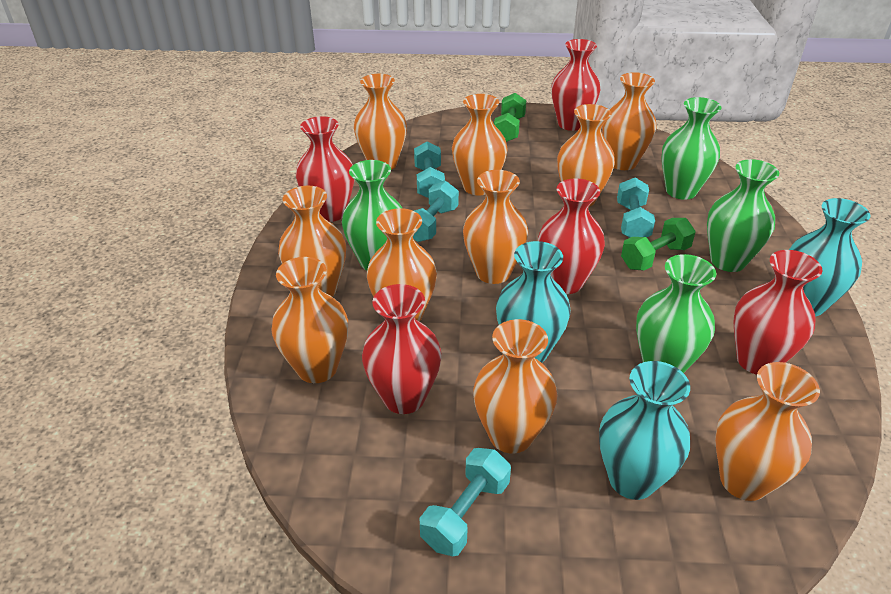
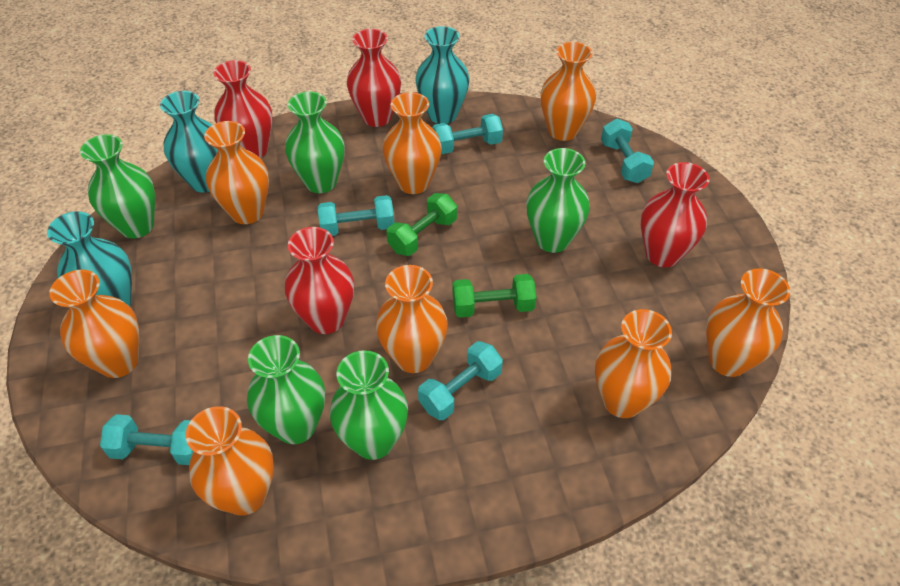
green vase: [342,160,402,271] [636,254,716,373] [661,97,721,200] [707,159,779,272] = 4 -> [80,134,155,238] [247,335,325,444] [285,91,344,193] [330,350,408,460] [526,148,590,253] = 5
orange vase: [271,257,348,383] [278,186,346,297] [354,74,407,170] [367,208,437,322] [452,94,508,196] [463,170,528,284] [473,319,557,453] [557,104,615,207] [602,72,657,170] [715,362,820,501] = 10 -> [49,270,139,378] [186,406,274,516] [204,121,269,224] [376,265,448,373] [383,92,442,194] [540,42,596,141] [595,309,672,418] [706,268,790,377] = 8
red vase: [296,116,354,222] [362,284,442,414] [538,178,605,294] [551,39,600,131] [734,250,822,375] = 5 -> [213,60,273,158] [285,227,354,334] [347,29,401,127] [641,162,709,267] = 4
turquoise dumbbell: [413,181,459,242] [414,142,445,198] [420,448,511,556] [617,178,655,238] = 4 -> [100,414,194,465] [318,195,394,236] [418,341,503,420] [432,114,503,154] [601,119,654,183] = 5

